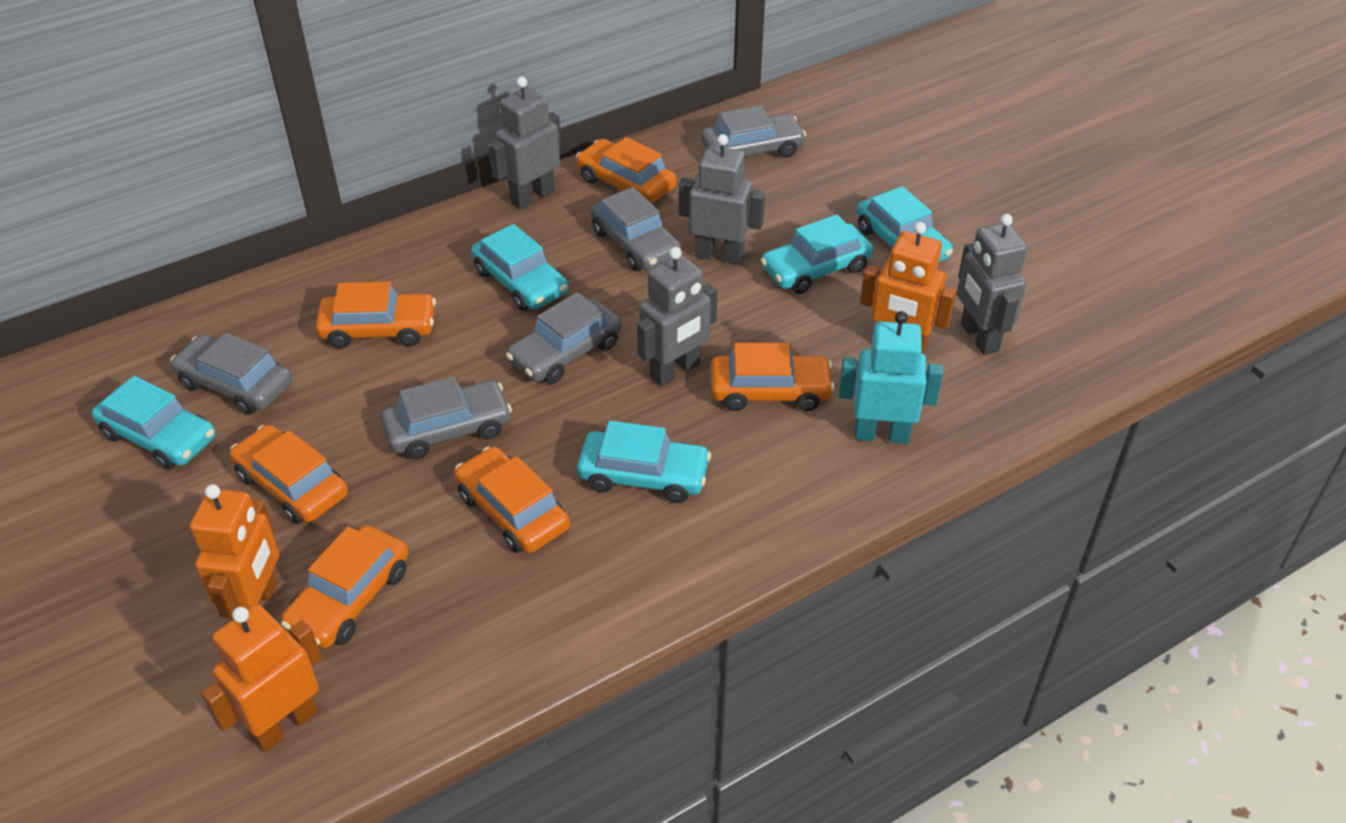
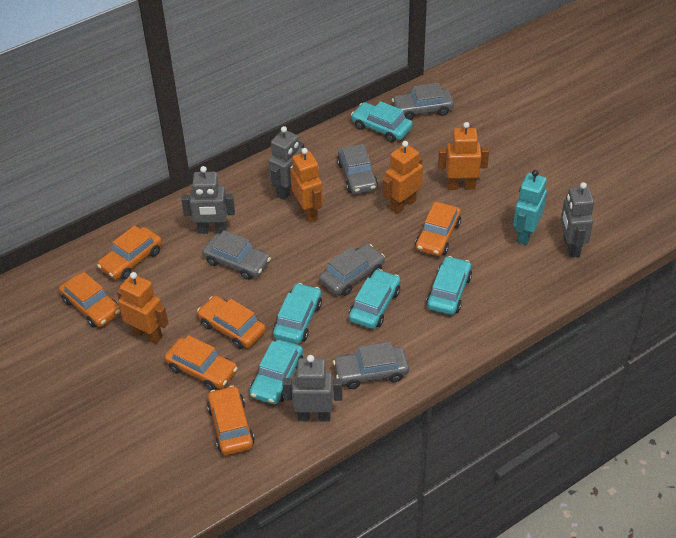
orange robot: [190,484,279,620] [201,604,322,752] [860,222,957,354] = 3 -> [117,272,168,344] [290,148,323,222] [383,141,423,214] [438,122,489,190] = 4

